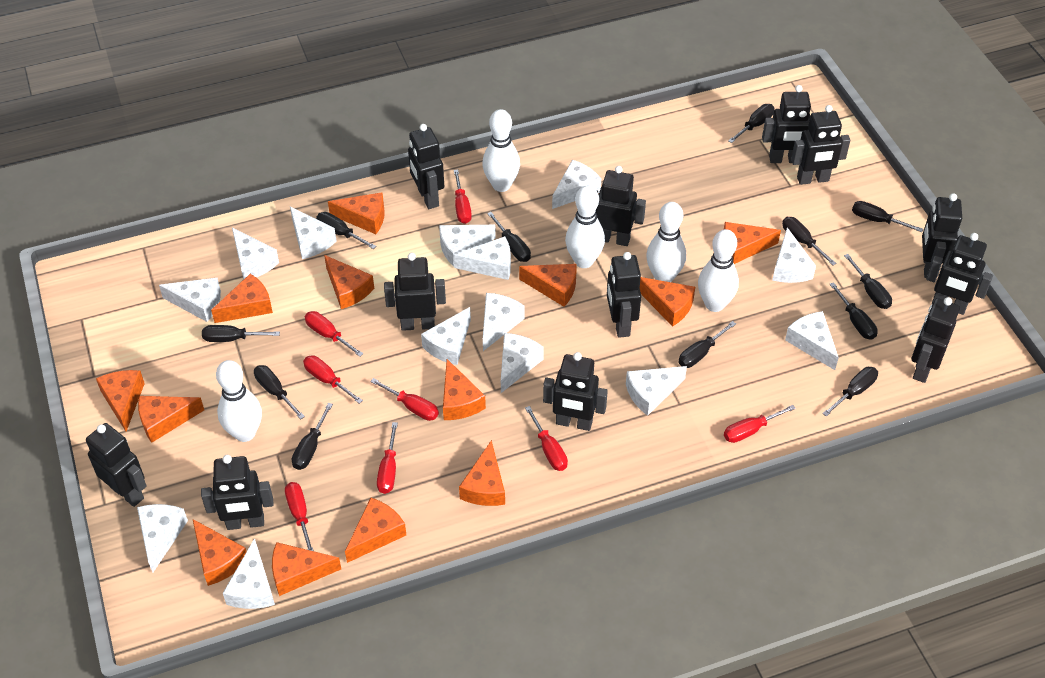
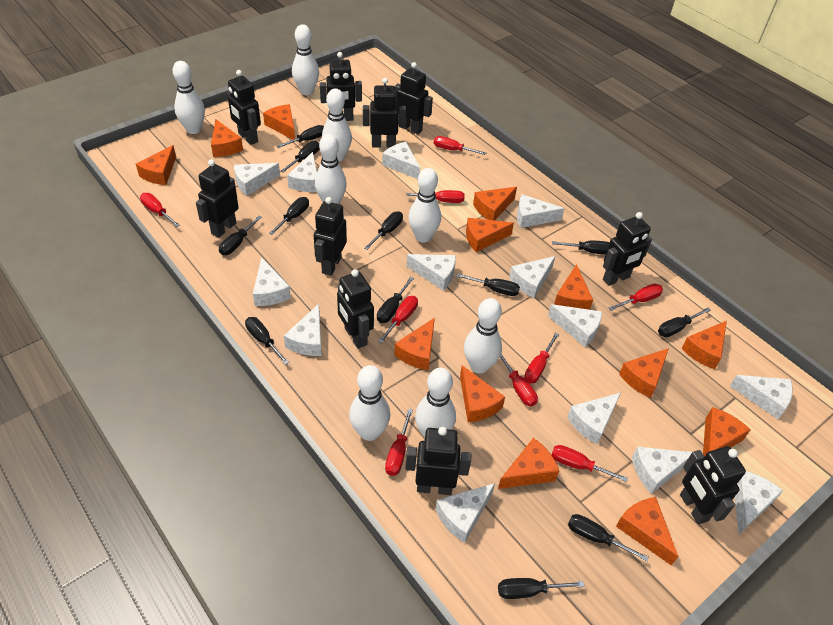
black robot: [86,423,147,507] [201,455,273,530] [384,253,446,331] [408,124,444,209] [543,352,608,431] [596,166,646,246] [607,252,641,338] [762,85,811,163] [791,105,850,185] [912,297,960,383] [922,193,962,279] [926,233,993,315] = 12 -> [196,159,239,238] [228,70,261,145] [314,197,347,276] [320,52,362,121] [337,269,374,349] [363,78,406,148] [395,62,433,135] [405,427,471,495] [603,212,652,286] [680,446,746,524] = 10
red screwdriver: [285,482,314,551] [303,355,363,404] [305,311,363,357] [370,378,439,421] [377,422,398,494] [454,170,472,224] [525,406,568,471] [724,405,796,443] = 8 -> [140,193,180,227] [378,296,418,343] [385,409,413,476] [406,190,465,203] [434,136,486,155] [500,353,538,406] [524,333,559,384] [551,445,628,482] [609,283,663,311] = 9
white bowling pin: [216,360,262,442] [482,109,520,192] [565,186,605,268] [646,202,686,282] [698,229,739,312] = 5 -> [173,61,205,134] [292,24,319,95] [315,134,347,204] [322,88,352,162] [349,365,390,441] [408,168,441,243] [415,368,456,437] [464,298,502,374] = 8

